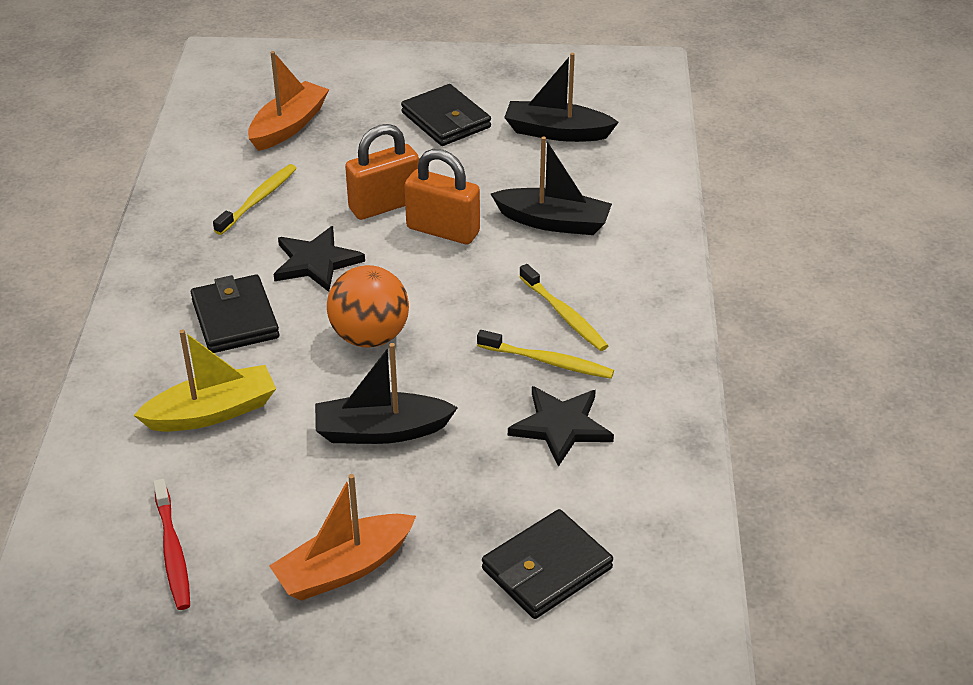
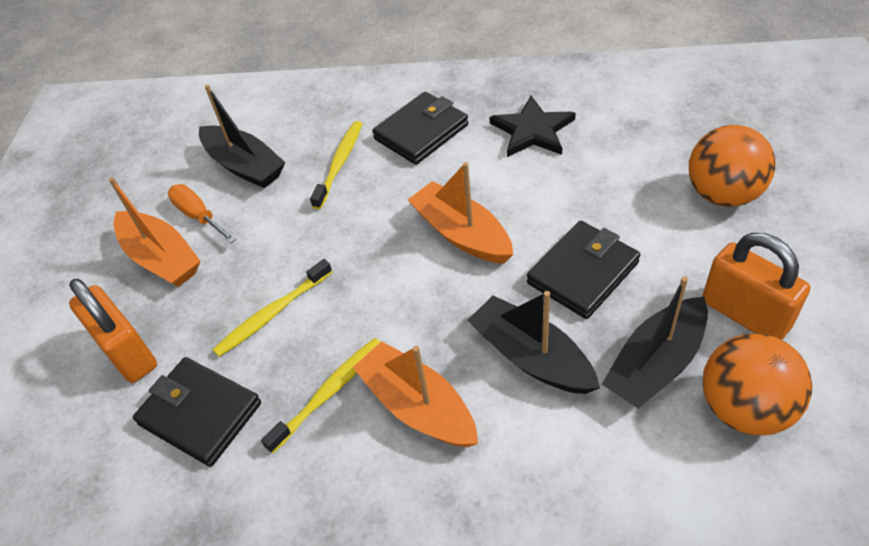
black star: [274,226,365,292] [508,386,614,467] = 2 -> [490,96,576,157] = 1
orange ball: [327,265,409,347] = 1 -> [689,125,776,207] [703,333,812,436] = 2
orange boat: [248,51,329,151] [269,474,416,601] = 2 -> [109,177,200,287] [353,341,478,447] [408,162,513,264] = 3
orange screwdriver: none = 0 -> [168,184,236,244] = 1
red toothbrush: [153,479,190,610] = 1 -> none = 0
yellow boat: [133,329,276,432] = 1 -> none = 0

